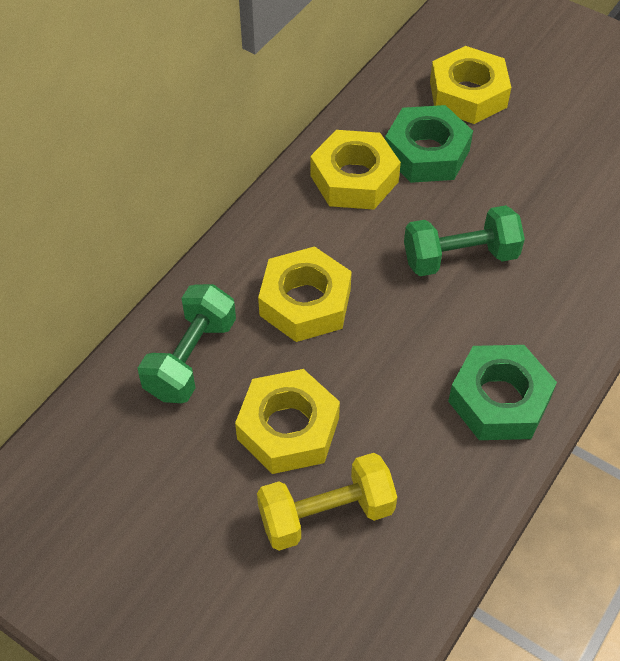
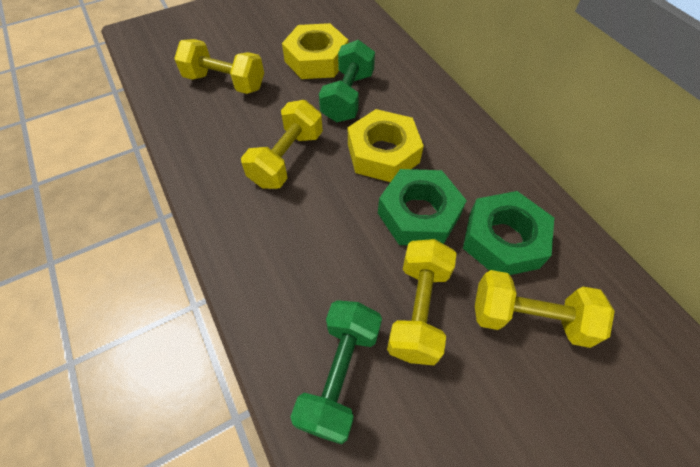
yellow dumbbell: [257,453,397,551] = 1 -> [174,39,264,94] [241,100,323,189] [387,239,457,365] [475,270,615,348] = 4
yellow nut: [235,369,340,474] [258,246,352,342] [310,130,401,210] [430,46,511,124] = 4 -> [282,23,348,79] [348,109,424,182] = 2

